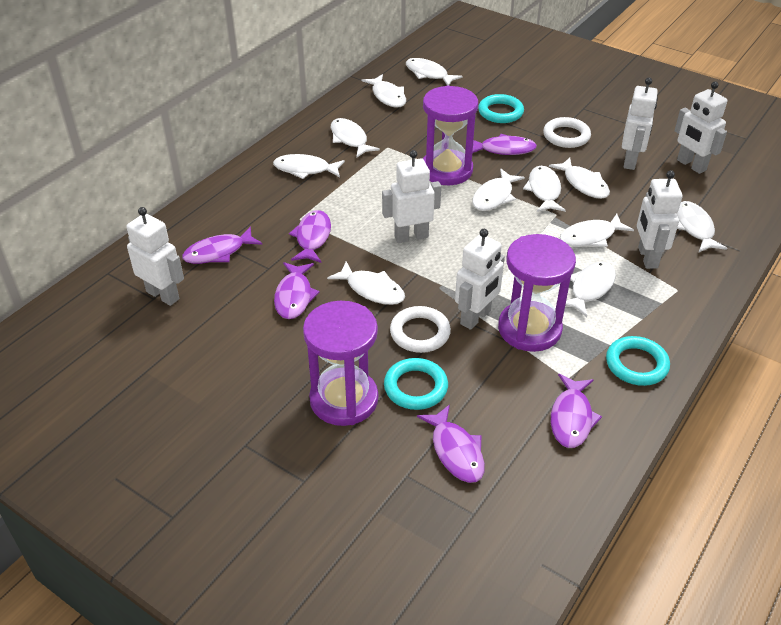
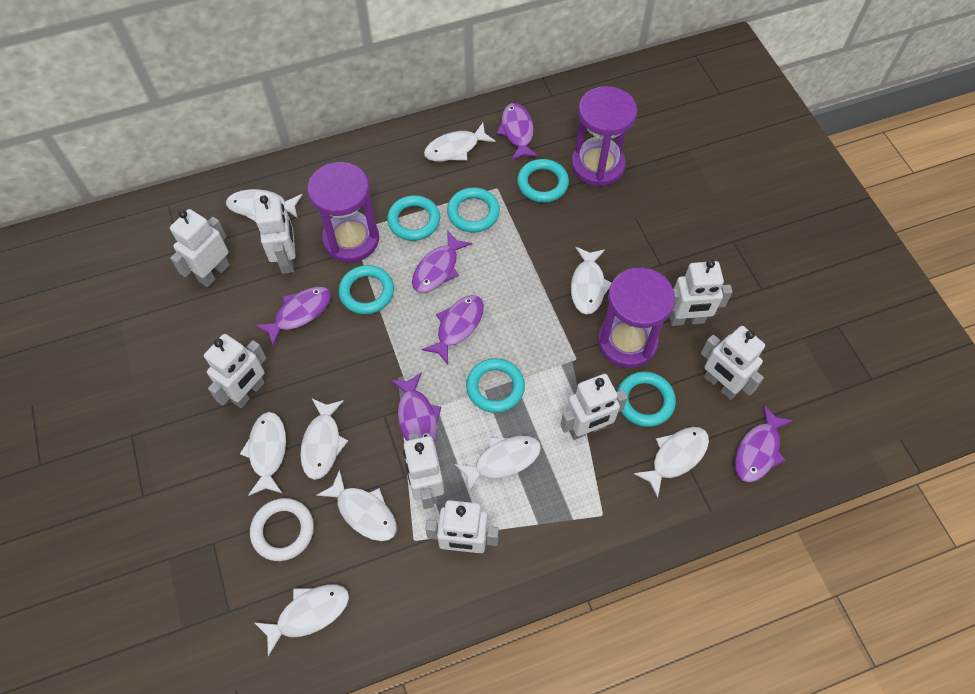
turquoise ring: [384,358,448,410] [478,94,524,123] [606,336,670,386] = 3 -> [339,265,394,314] [387,195,440,241] [447,187,500,233] [466,358,525,413] [517,159,569,203] [617,371,676,427] = 6
white fish: [273,154,345,179] [327,261,405,305] [331,118,380,158] [362,74,406,108] [406,58,463,85] [472,168,525,211] [523,166,566,212] [549,157,610,199] [560,214,634,247] [565,261,616,317] [677,201,727,253] = 11 -> [226,189,302,222] [240,412,286,496] [255,584,349,657] [300,399,348,480] [316,470,397,541] [424,123,495,162] [454,436,541,494] [571,247,612,314] [633,427,709,498] = 9
white ring: [390,306,451,353] [543,117,591,148] = 2 -> [250,498,314,561] = 1
white robot: [126,207,184,306] [382,150,441,243] [455,229,505,330] [622,77,658,170] [637,170,682,269] [674,81,728,174] = 6 -> [170,209,230,287] [204,334,266,408] [254,195,296,274] [403,433,444,509] [425,500,499,553] [561,374,628,440] [669,260,733,326] [701,326,765,400] = 8

